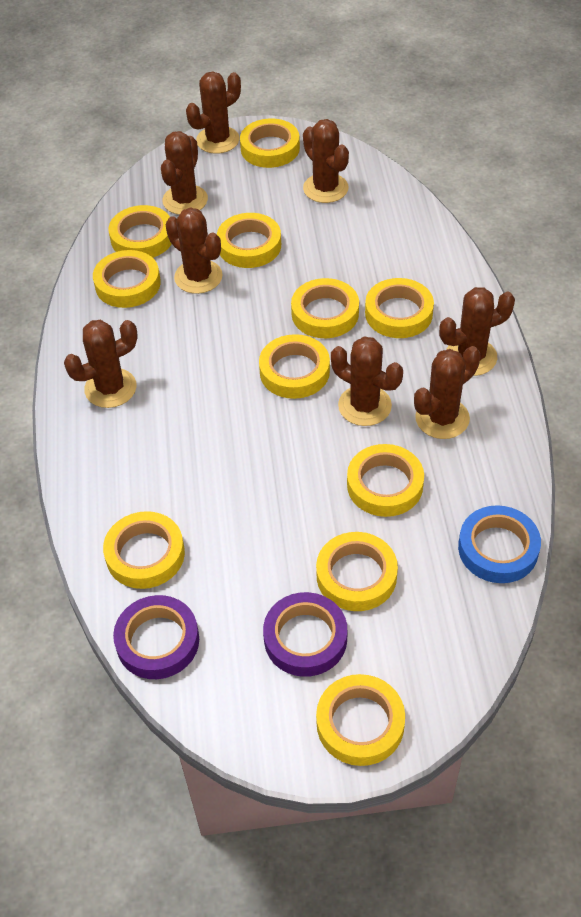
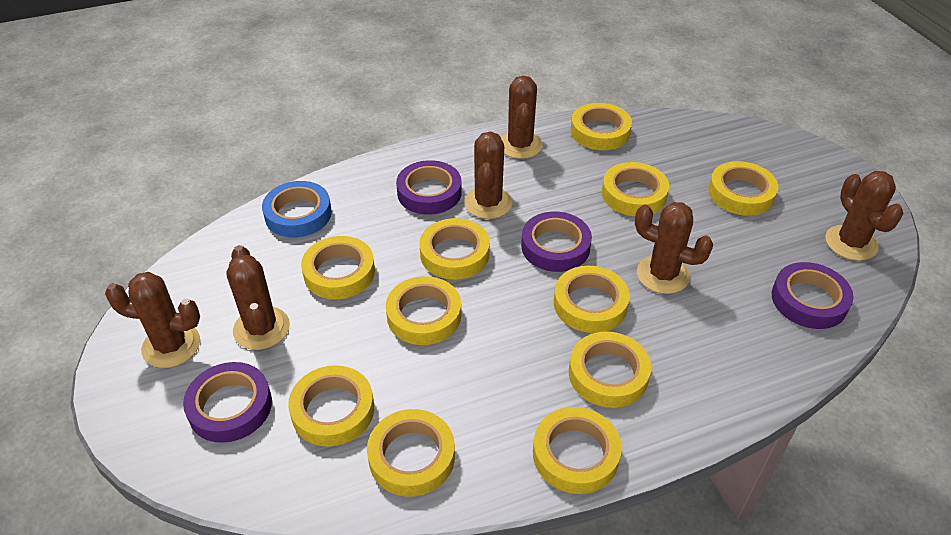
brown cactus: [64,320,138,408] [161,131,208,215] [166,207,223,294] [186,72,241,154] [303,119,349,203] [331,337,403,426] [414,346,481,439] [439,287,515,376] = 8 -> [105,272,200,368] [227,245,290,350] [464,131,513,219] [501,75,543,159] [635,202,713,294] [825,171,903,261] = 6
purple tape: [113,595,199,679] [263,592,347,677] = 2 -> [183,362,272,443] [396,160,462,215] [521,212,592,272] [772,262,854,329] = 4

